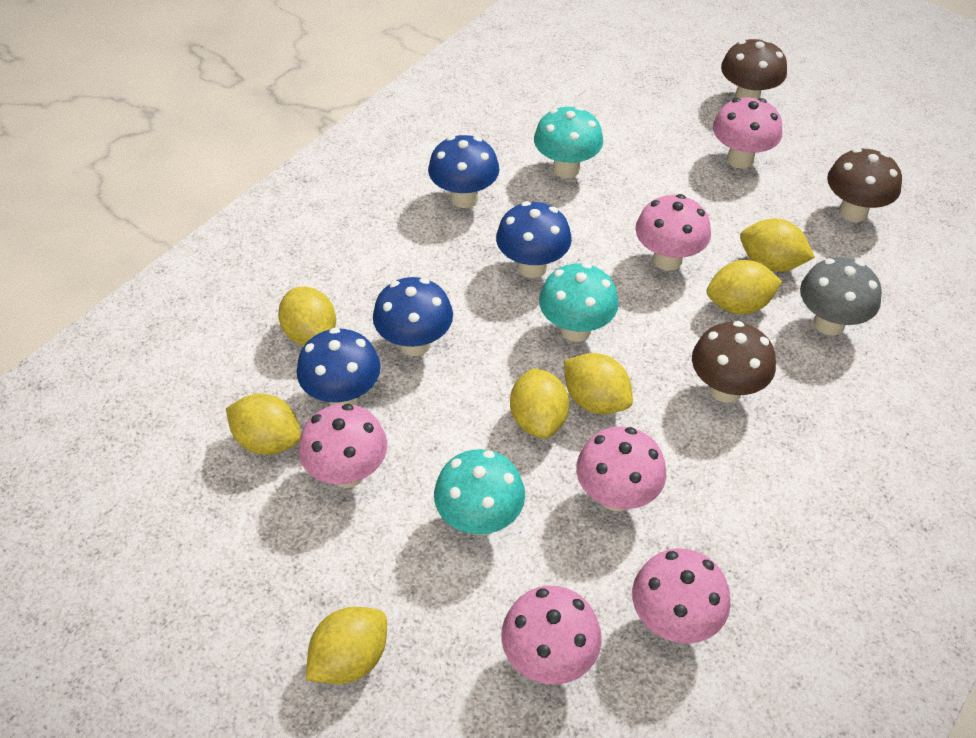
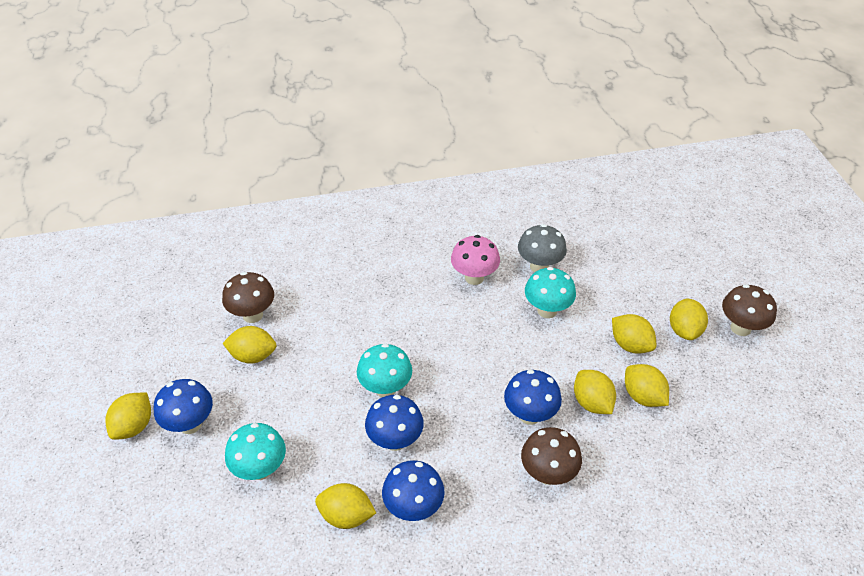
pink mushroom: [298,404,387,488] [501,586,602,685] [576,426,666,511] [632,548,731,644] [636,194,711,271] [713,97,782,169] = 6 -> [451,235,500,285] = 1

